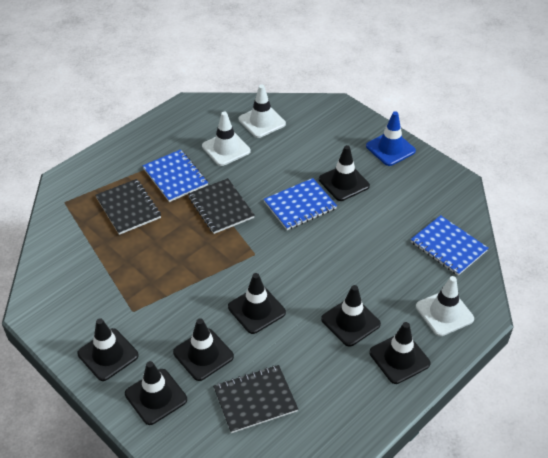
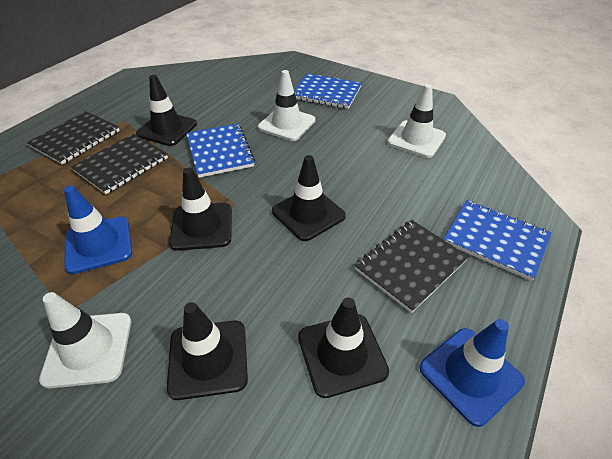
black traffic cone: [77,318,139,381] [125,361,187,425] [173,318,234,381] [228,273,286,334] [319,145,370,201] [321,285,381,347] [370,322,431,384] = 7 -> [136,75,197,146] [167,302,248,400] [169,168,232,251] [272,155,346,241] [298,297,389,398] = 5
blue traffic cone: [366,111,416,166] = 1 -> [64,186,132,274] [419,319,525,427] = 2

